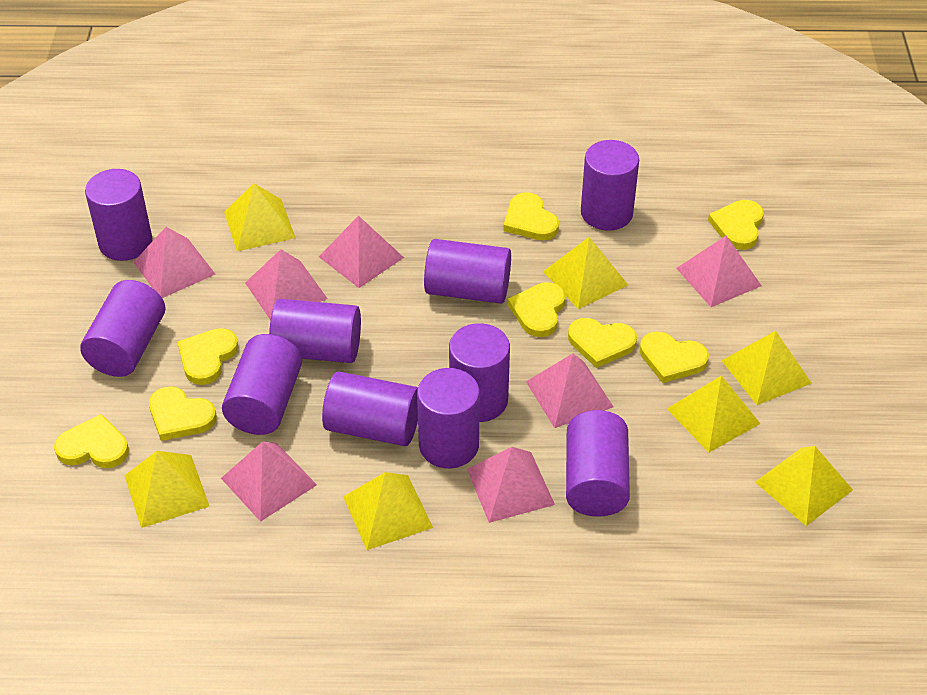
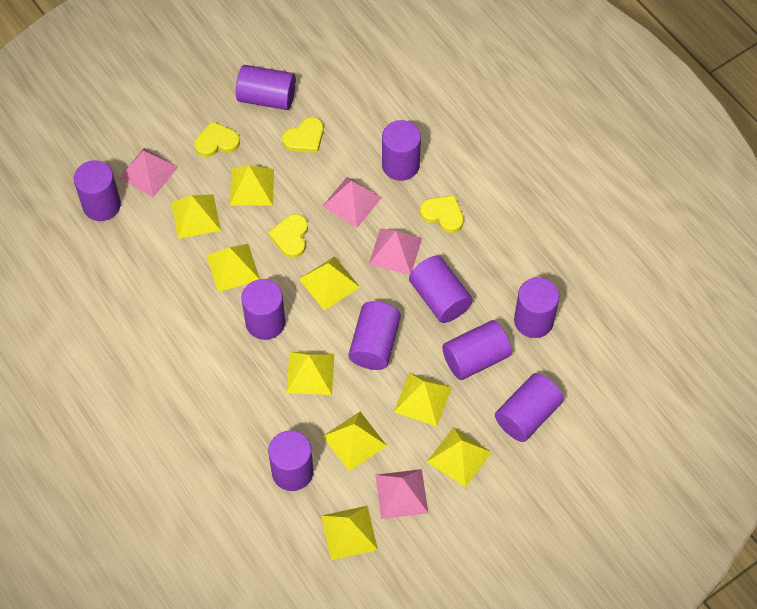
pink pyramid: [134,227,215,298] [221,441,317,522] [245,249,328,320] [319,216,404,288] [467,447,555,523] [526,353,614,428] [676,236,762,307] = 7 -> [119,148,178,197] [322,177,382,228] [369,228,422,275] [375,469,428,519] = 4
yellow heart: [54,414,129,468] [149,386,216,441] [177,328,238,385] [503,192,559,240] [508,282,565,337] [568,318,637,368] [640,332,709,383] [708,200,764,250] = 8 -> [194,121,240,157] [268,214,308,258] [282,117,324,153] [420,195,464,233] = 4
yellow pyramid: [124,451,210,528] [224,183,295,251] [343,472,433,550] [543,237,628,309] [667,375,761,453] [721,331,812,405] [755,446,853,526] = 7 -> [171,194,221,239] [206,244,260,292] [230,166,274,206] [286,352,335,395] [299,256,360,311] [321,506,378,560] [323,412,387,471] [394,373,452,427] [427,427,492,488] = 9

